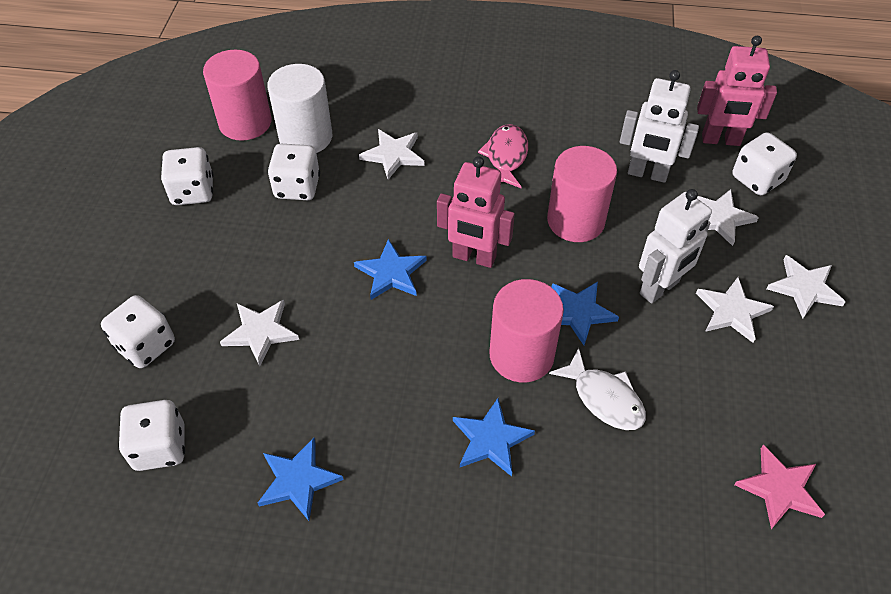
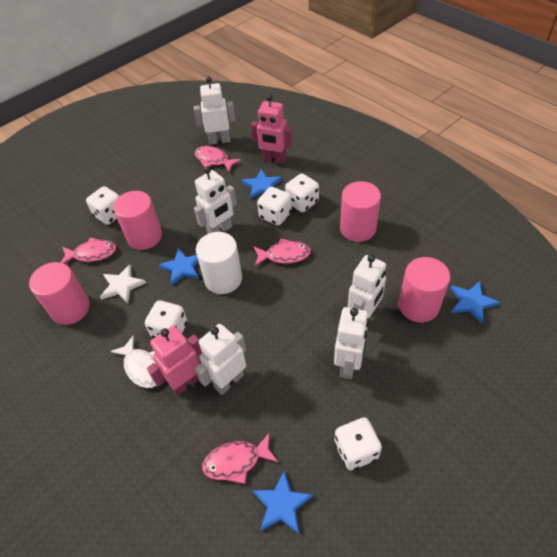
pink cylinder: [203,50,271,141] [489,279,564,383] [547,146,617,242] = 3 -> [29,262,90,325] [113,191,162,250] [340,181,381,242] [398,257,450,322] = 4
pink fish: [478,124,528,188] = 1 -> [61,237,116,263] [195,146,241,172] [202,432,278,484] [253,238,311,266] = 4
pink star: [734,445,825,529] = 1 -> none = 0
white robot: [620,70,699,183] [639,189,712,304] = 2 -> [194,76,236,145] [194,167,237,234] [195,324,246,395] [334,307,369,379] [348,254,386,318] = 5
white star: [220,300,299,366] [359,129,424,179] [696,277,774,343] [697,189,759,246] [767,255,846,319] = 5 -> [100,264,146,303] = 1

